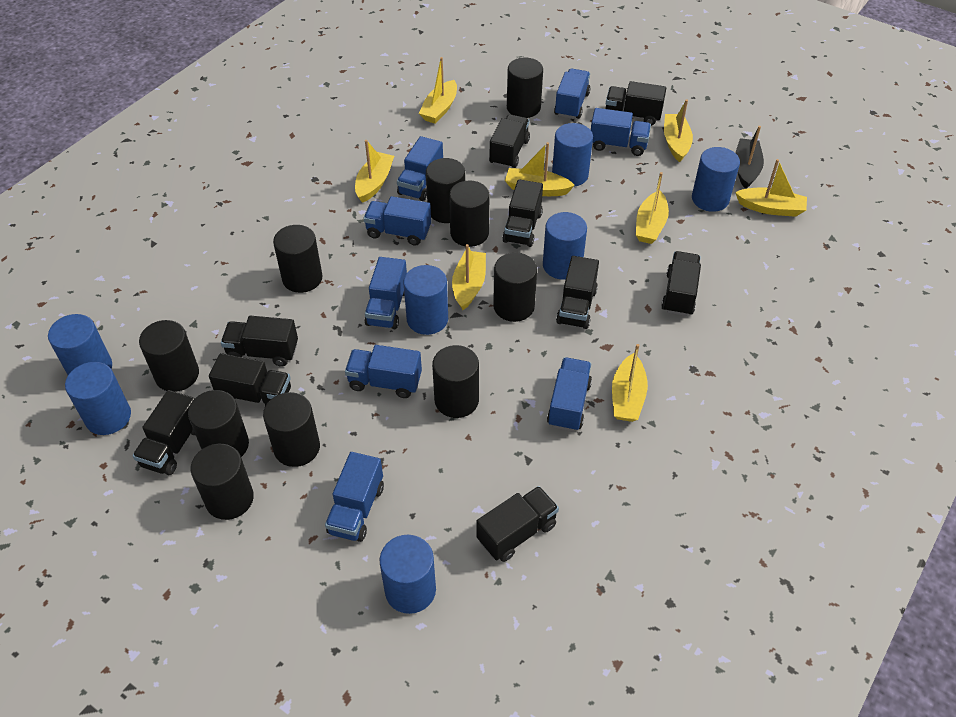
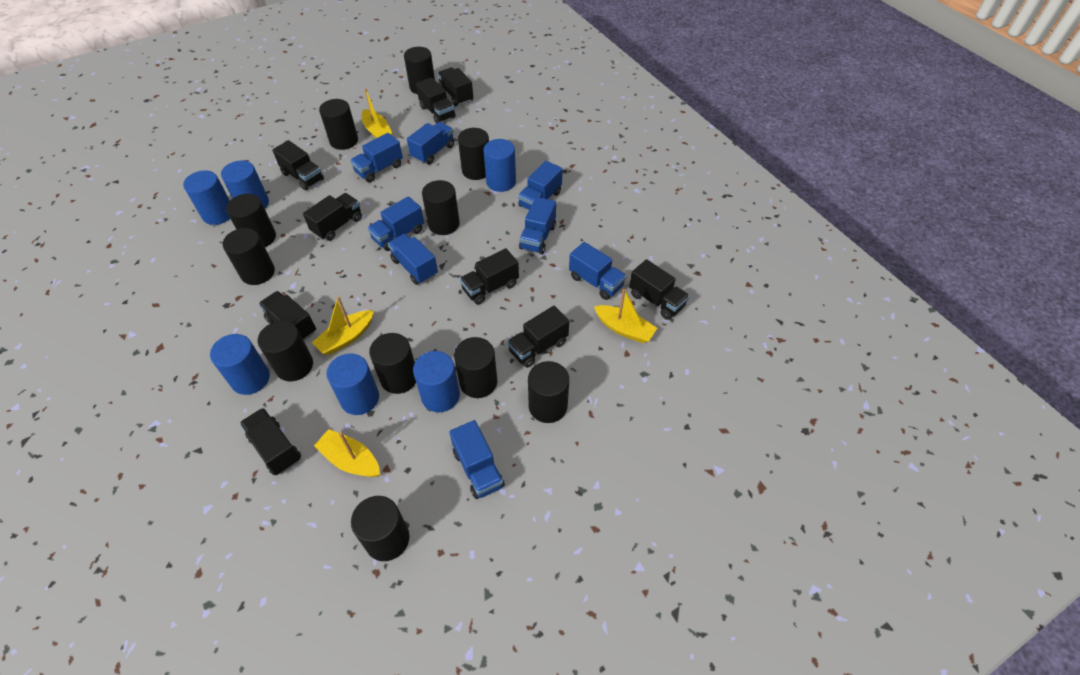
black boat: [735,126,764,189] = 1 -> none = 0
black cylinder: [139,320,199,392] [188,390,249,457] [190,444,254,520] [263,392,320,467] [273,225,323,293] [426,158,465,223] [432,345,479,418] [449,180,490,247] [493,252,537,322] [507,58,543,118] = 10 -> [223,228,275,285] [226,194,276,247] [258,321,313,381] [319,99,358,150] [351,496,409,561] [369,333,416,394] [404,47,435,94] [422,180,460,235] [454,337,497,398] [458,128,489,180] [528,361,569,423] = 11
blue cylinder: [48,314,112,375] [65,362,131,435] [380,535,436,614] [403,265,448,335] [543,212,587,280] [552,123,593,187] [692,147,740,212] = 7 -> [183,170,230,225] [210,334,270,395] [221,161,269,208] [326,353,379,415] [413,351,460,412] [483,139,516,192] = 6
yellow boat: [355,140,394,203] [419,57,457,123] [452,244,486,310] [505,142,575,196] [612,344,648,422] [636,172,669,244] [664,99,693,162] [735,159,807,217] = 8 -> [312,296,374,355] [314,429,380,477] [362,88,392,138] [594,288,657,343] = 4

